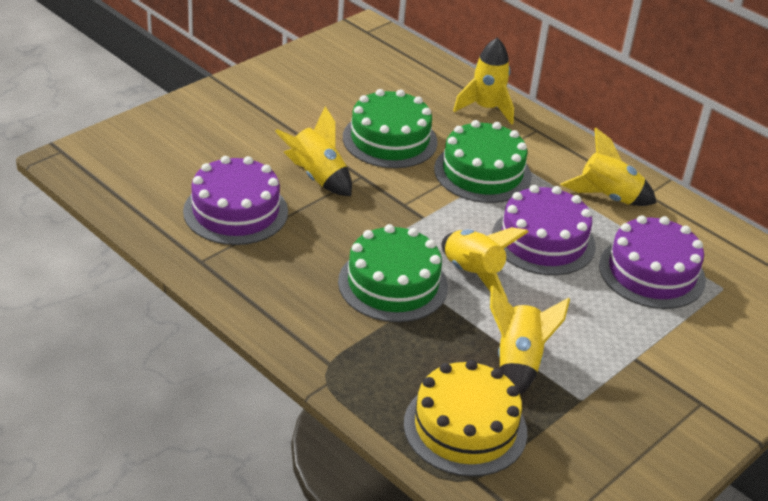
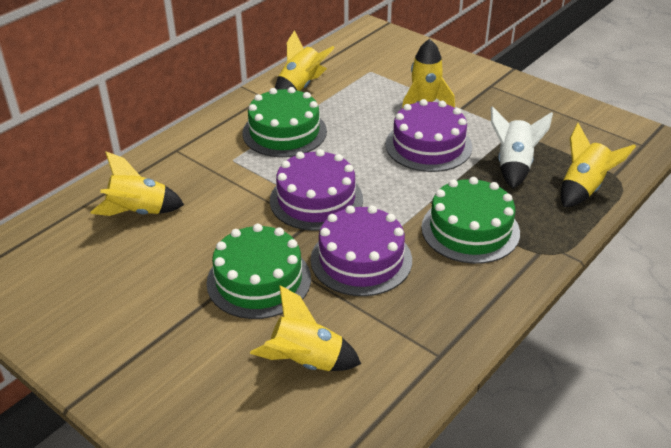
white rocket: none = 0 -> [491,106,553,189] = 1
yellow cake: [404,360,528,477] = 1 -> none = 0

